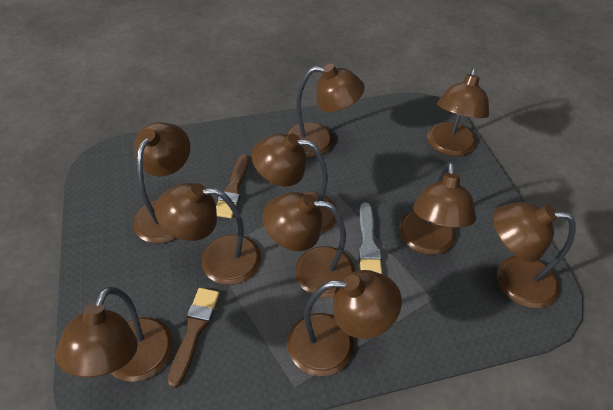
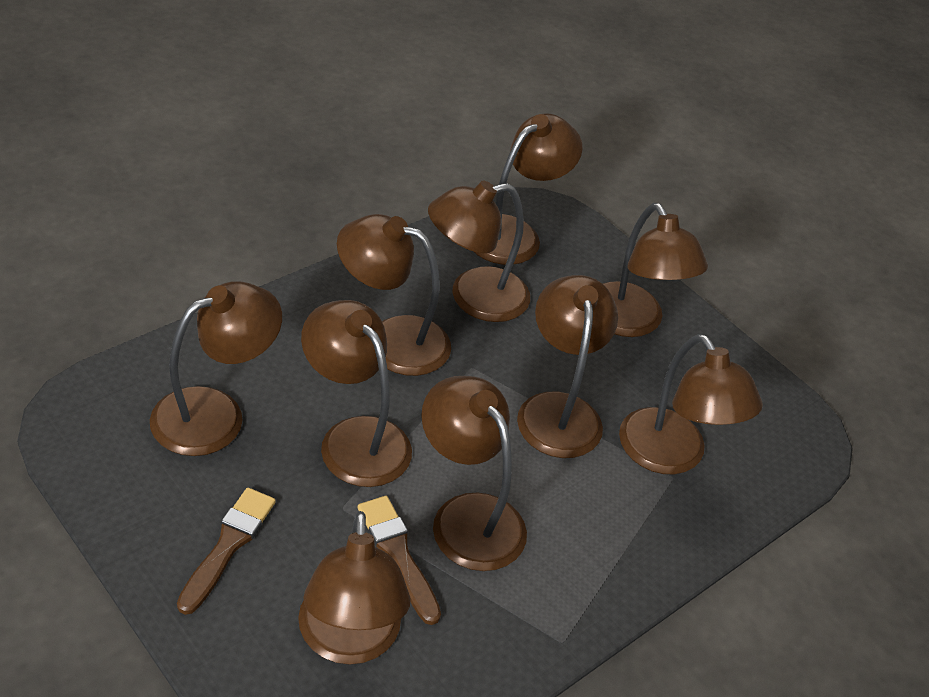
grey brush: [359,202,382,274] = 1 -> none = 0

